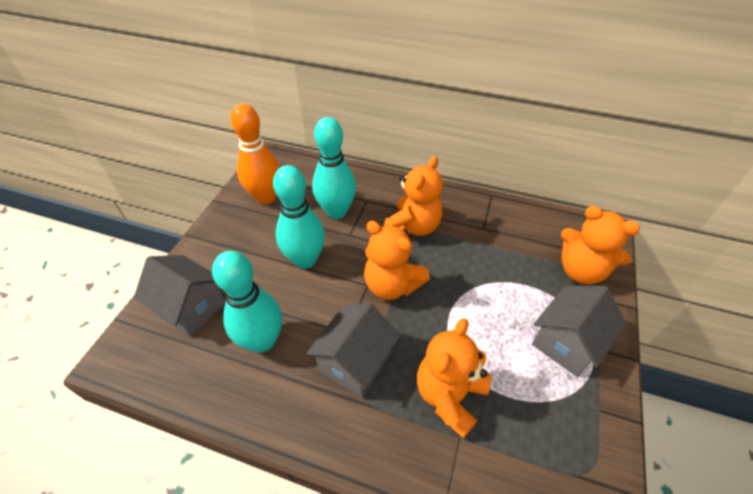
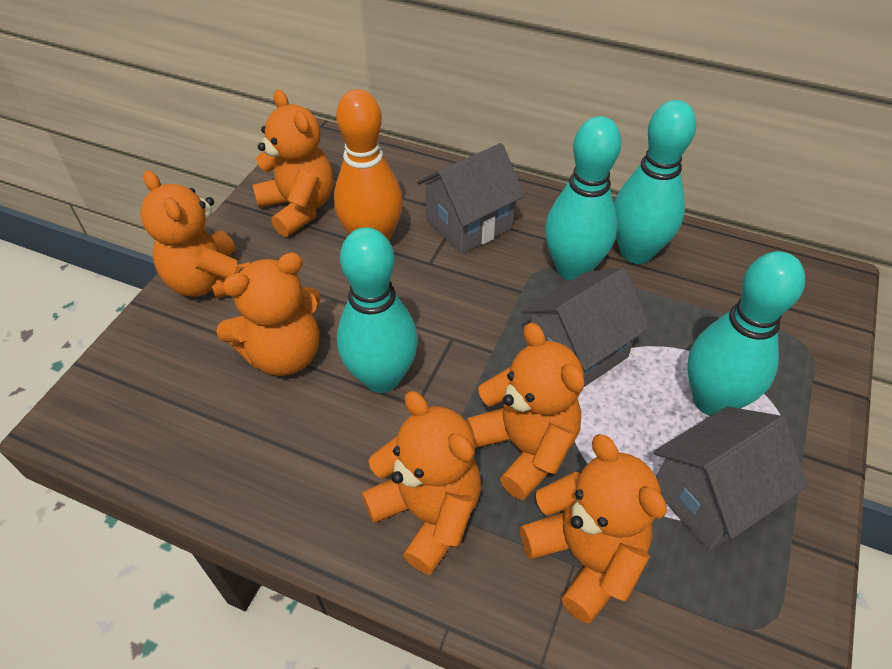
orange teddy bear: [364,221,430,300] [384,156,443,236] [417,318,491,438] [561,206,640,285] = 4 -> [140,170,250,298] [216,253,321,376] [253,89,333,237] [362,391,481,575] [466,323,584,500] [520,434,667,624] = 6
turquoise bowling pin: [212,251,282,353] [273,165,325,269] [312,117,356,219] = 3 -> [337,227,418,393] [545,116,622,280] [614,100,696,264] [687,251,805,416] = 4

